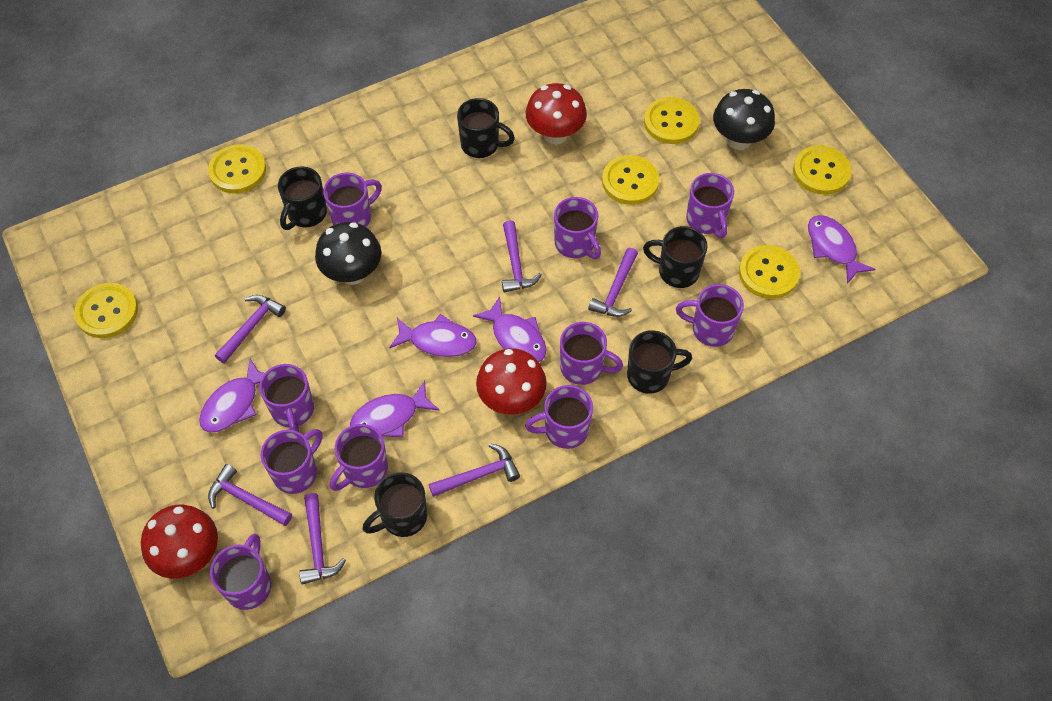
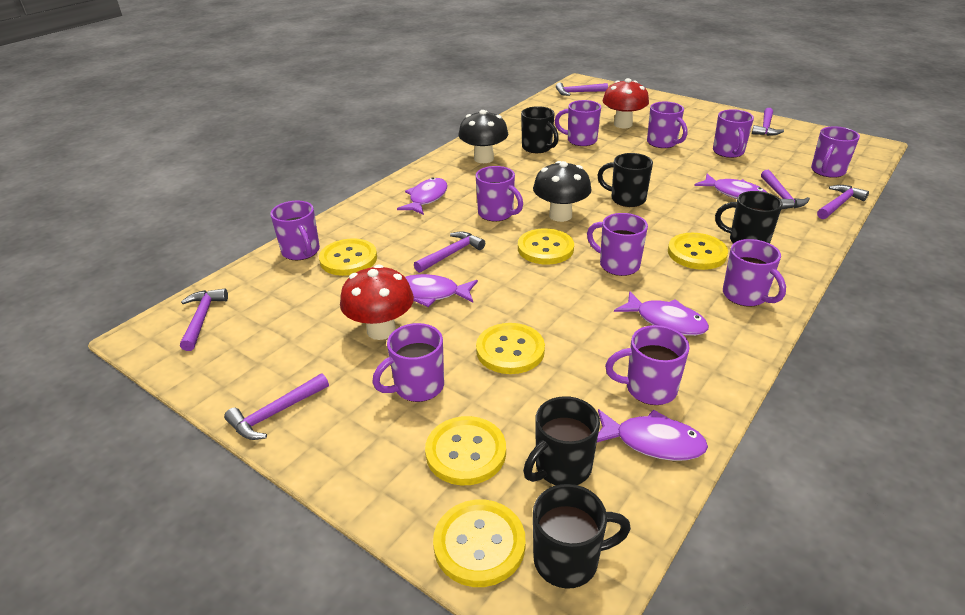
purple hammer: [208,464,292,526] [215,295,286,363] [299,493,346,585] [429,443,520,497] [502,220,542,293] [588,248,638,317] = 6 -> [180,289,228,351] [224,373,329,440] [414,231,485,273] [556,83,608,96] [752,108,784,136] [761,170,810,209] [817,185,869,219] = 7
red mushroom: [141,505,218,579] [476,348,547,415] [525,83,587,144] = 3 -> [340,264,414,340] [603,78,649,128] = 2

